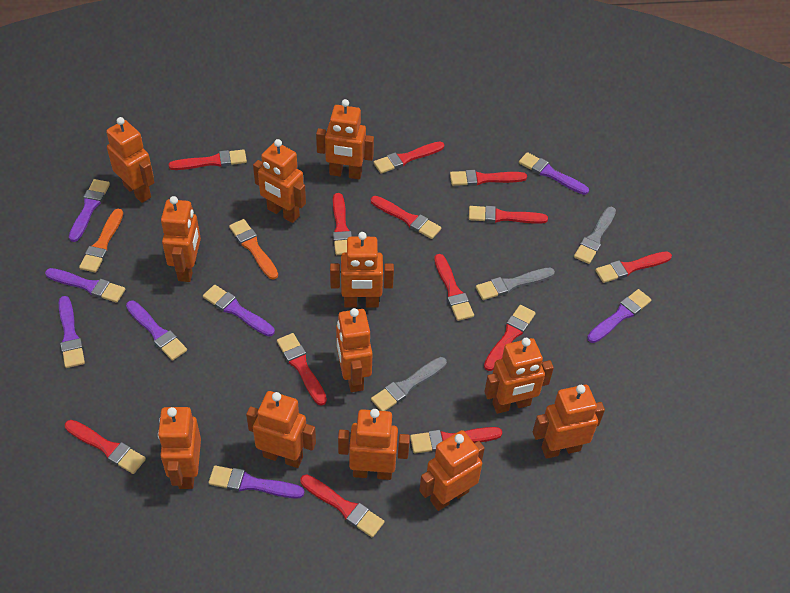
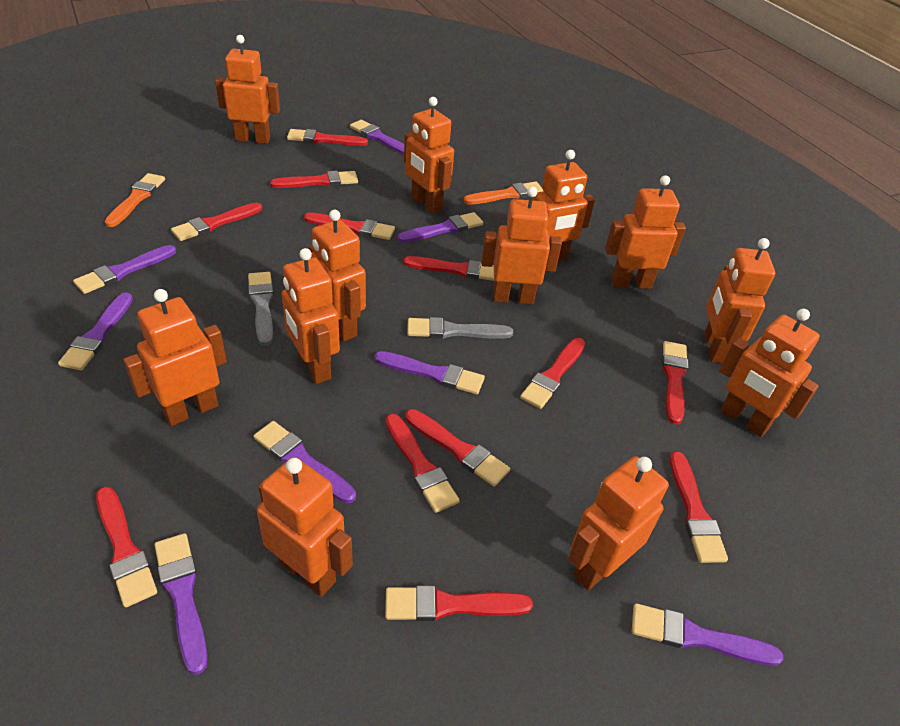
grey brush: [371,357,447,411] [476,268,555,300] [574,207,616,264] = 3 -> [248,272,274,346] [407,317,513,339] = 2
red brush: [65,420,146,474] [168,149,247,170] [277,333,327,406] [300,474,384,538] [333,193,352,255] [371,196,441,239] [373,141,444,174] [410,427,502,453] [434,254,474,321] [450,170,527,186] [469,206,548,224] [484,305,536,371] [595,251,672,283] = 13 -> [96,487,157,608] [171,203,262,241] [270,171,358,188] [287,129,368,146] [304,212,395,240] [385,585,533,621] [386,414,460,513] [403,256,495,281] [405,409,510,487] [520,338,585,409] [662,341,688,425] [670,452,728,563] = 12

